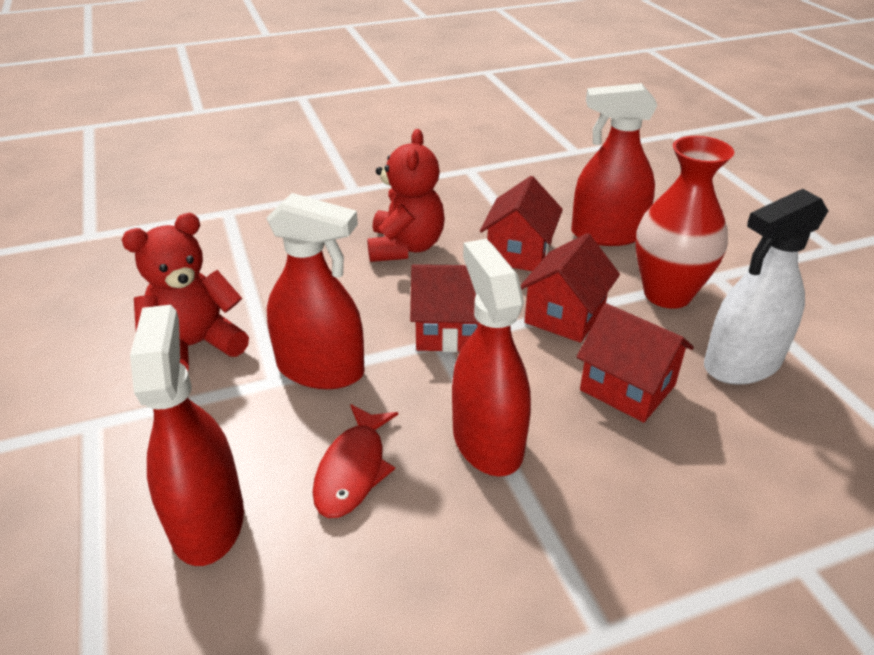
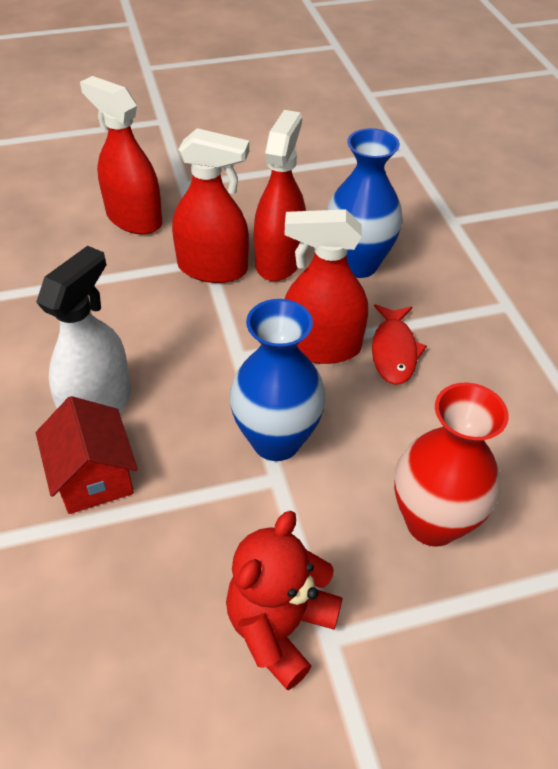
blue vase: none = 0 -> [230,299,326,461] [327,128,403,278] = 2
red house: [410,264,479,352] [480,176,563,271] [520,233,620,343] [577,303,694,423] = 4 -> [36,396,138,514] = 1
red teddy bear: [121,213,249,371] [367,129,445,262] = 2 -> [226,511,343,690] = 1

